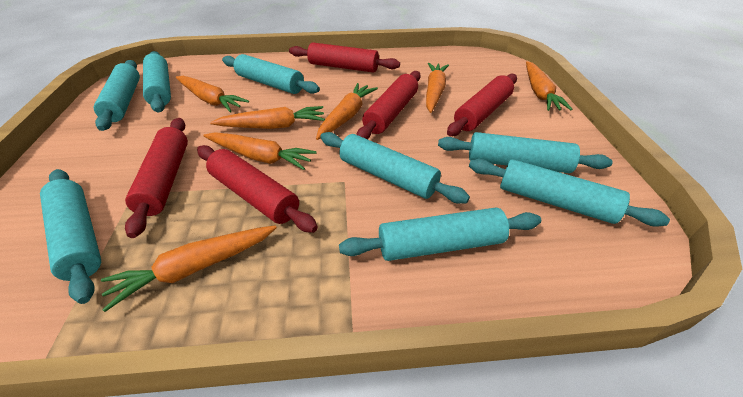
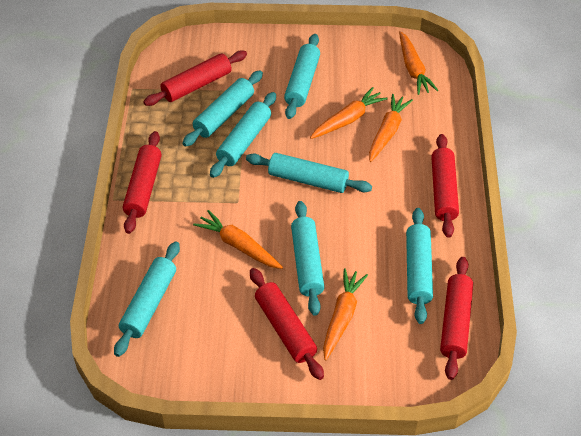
orange carrot: [101,225,277,312] [176,76,249,113] [203,132,317,170] [210,106,325,129] [316,83,378,140] [426,63,449,113] [526,61,573,111] = 7 -> [193,210,283,269] [310,87,388,139] [323,268,368,361] [369,94,413,162] [399,31,438,95] = 5
turquoise rolling pin: [40,169,101,304] [94,60,140,131] [143,51,171,112] [222,54,320,94] [320,132,470,204] [339,207,541,261] [438,132,613,173] [469,159,670,227] = 8 -> [114,241,180,357] [183,71,263,147] [210,92,276,178] [246,153,372,193] [284,34,320,119] [291,201,324,316] [406,208,433,324] = 7

